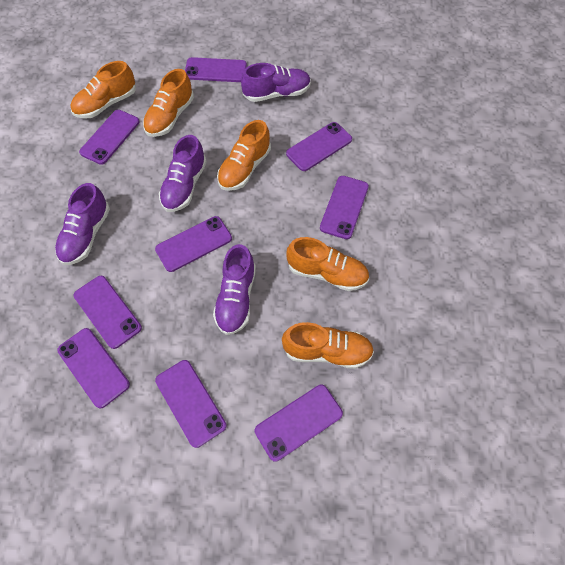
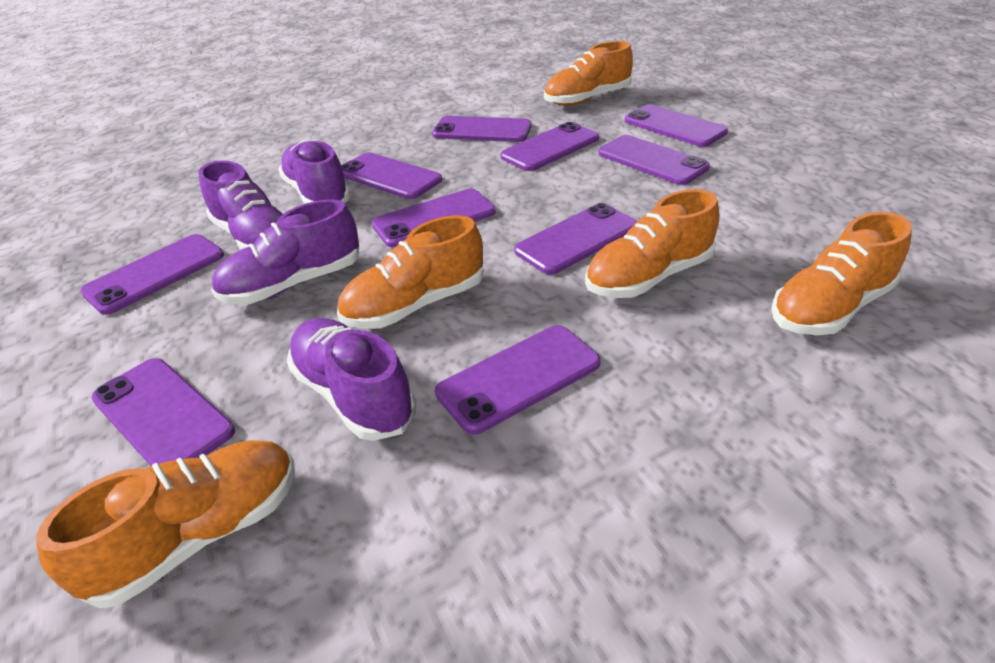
purple phone: [57,328,130,408] [74,276,142,349] [79,110,140,165] [155,216,232,272] [155,360,227,448] [185,57,247,82] [255,385,343,462] [286,122,352,171] [320,176,369,239] = 9 -> [80,234,224,315] [91,358,235,466] [341,152,442,199] [372,189,495,247] [432,116,531,142] [435,325,601,435] [500,122,599,171] [514,203,637,275] [598,135,710,185] [625,104,728,147] = 10

